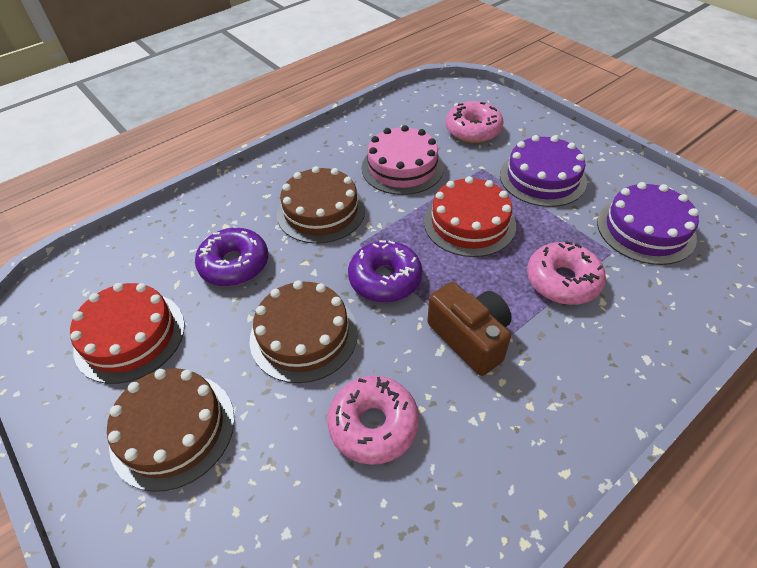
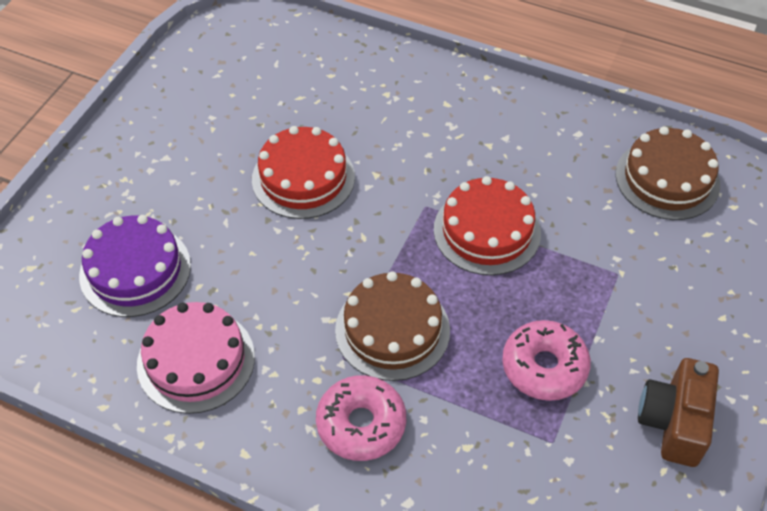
brown cake: [107,368,235,492] [250,280,358,383] [277,166,365,244] = 3 -> [335,271,450,381] [616,126,720,220] = 2
pink donut: [327,376,419,465] [446,101,504,143] [527,241,606,305] = 3 -> [316,375,406,461] [502,320,591,401] = 2
purple cake: [500,135,587,207] [597,182,699,265] = 2 -> [79,215,191,317] = 1
purple donut: [195,228,268,286] [348,240,422,303] = 2 -> none = 0

